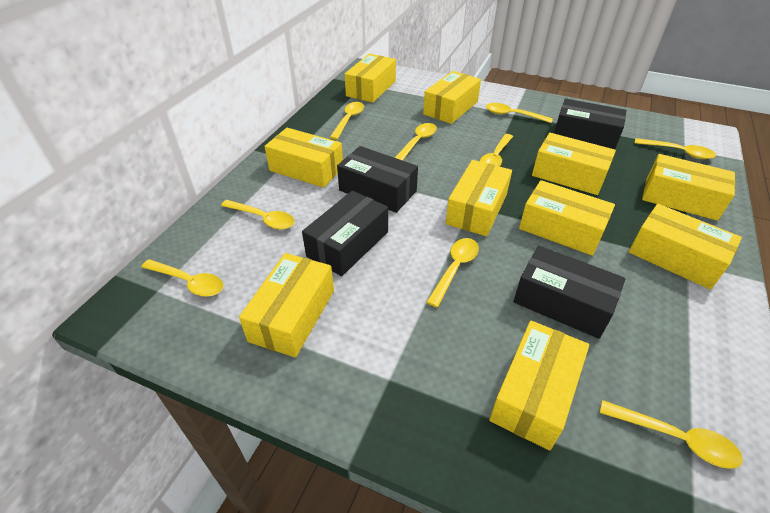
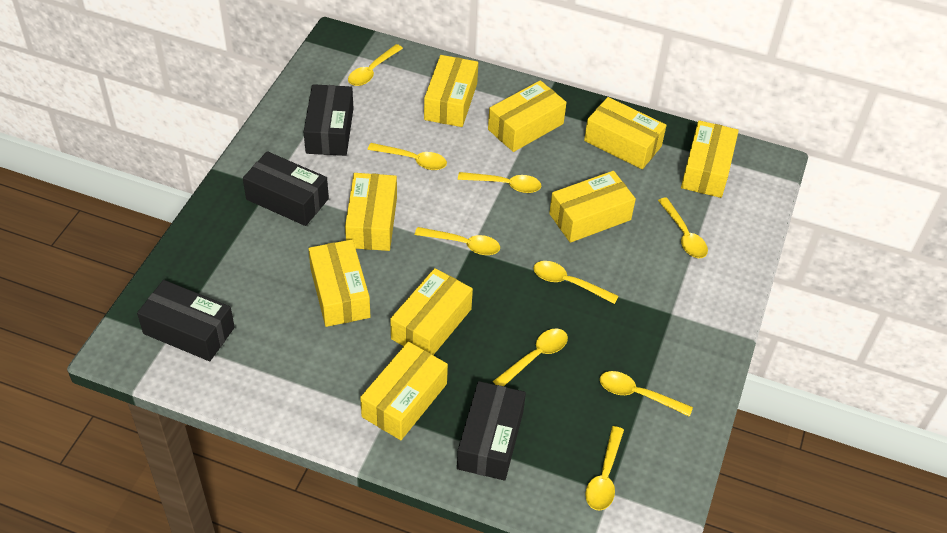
yellow box: [239,253,334,357] [264,128,343,188] [345,54,396,103] [423,71,481,124] [446,160,512,236] [489,321,589,450] [519,180,615,256] [532,133,616,195] [629,204,742,290] [642,154,735,221] = 10 -> [308,240,371,327] [345,173,397,251] [360,342,448,440] [390,268,473,355] [424,55,478,127] [488,80,567,152] [549,171,636,243] [584,97,667,169] [681,120,739,198] = 9

